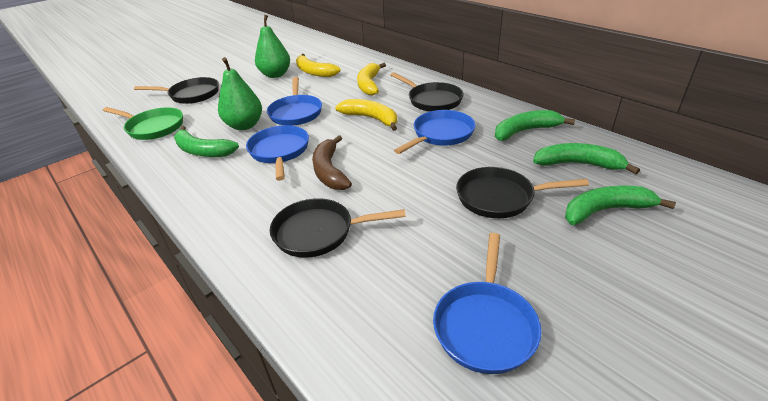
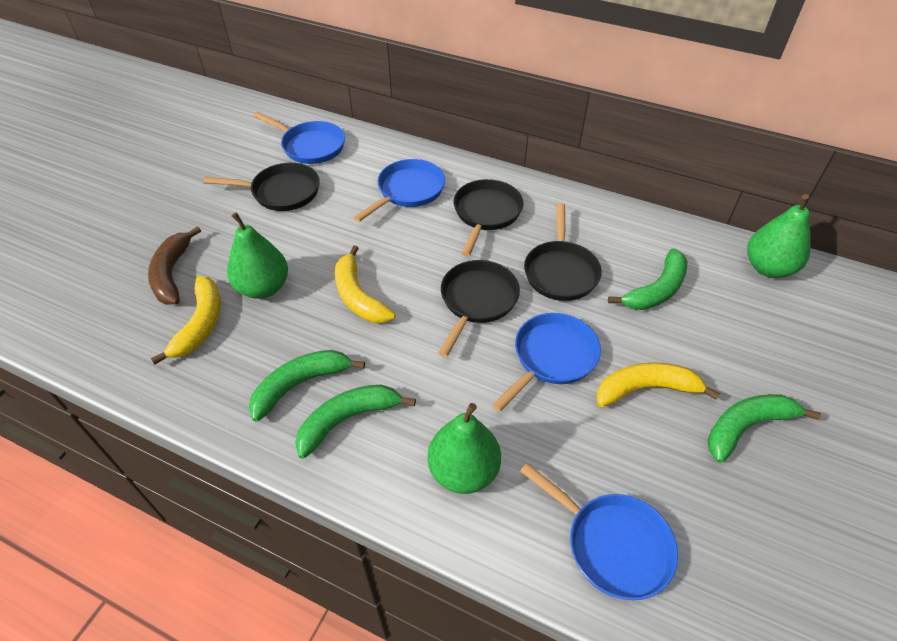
green pan: [103,107,183,140] = 1 -> none = 0
green pear: [218,57,262,130] [255,15,290,78] = 2 -> [227,212,288,299] [428,403,501,494] [747,194,811,278] = 3

